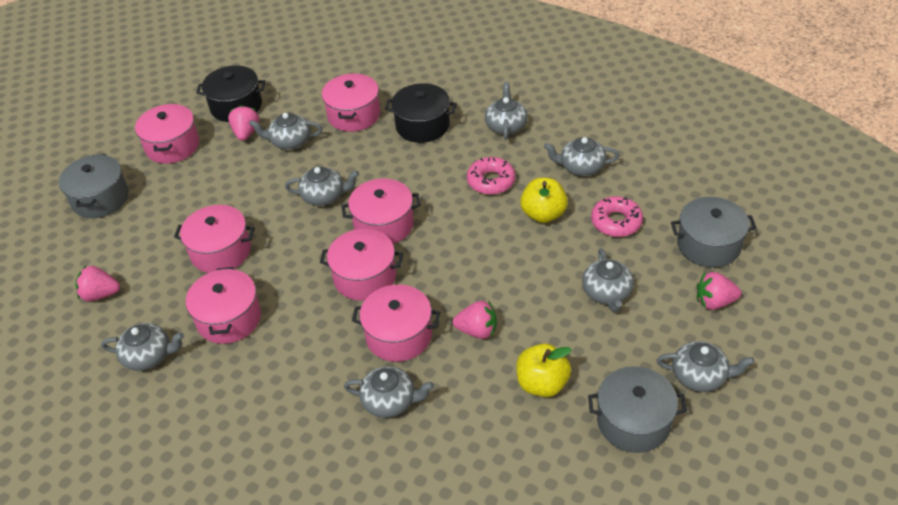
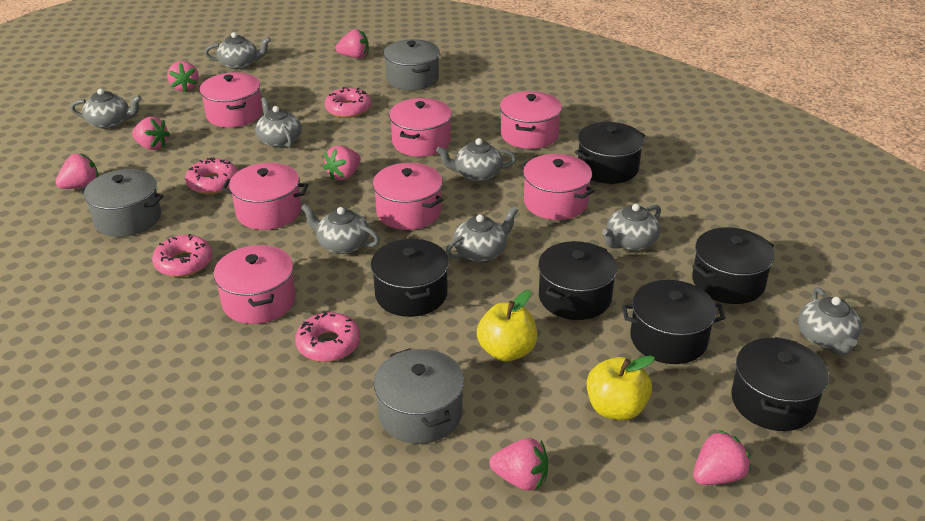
black pot: [196,66,265,122] [385,83,457,143] = 2 -> [371,239,449,317] [538,241,617,320] [575,122,645,184] [622,280,725,364] [692,227,775,304] [731,337,829,431] = 6
pink donut: [467,157,515,195] [591,196,643,237] = 2 -> [152,234,212,277] [185,157,238,194] [295,312,361,362] [325,87,371,118] = 4
pink strawberry: [75,266,120,301] [228,105,260,141] [453,300,497,339] [697,272,741,310] = 4 -> [56,153,99,189] [132,117,170,150] [167,61,199,92] [323,146,361,180] [336,29,369,58] [489,438,549,491] [693,430,751,485] = 7

